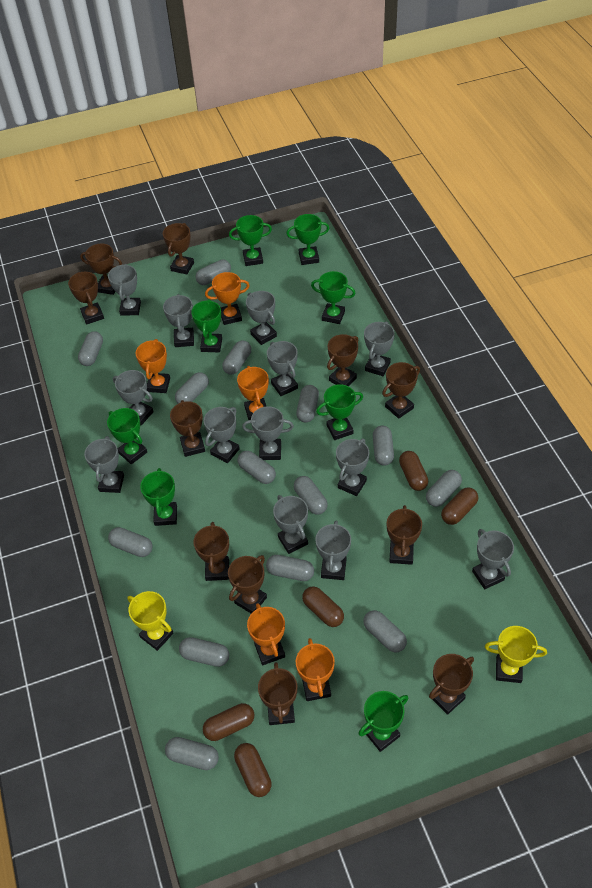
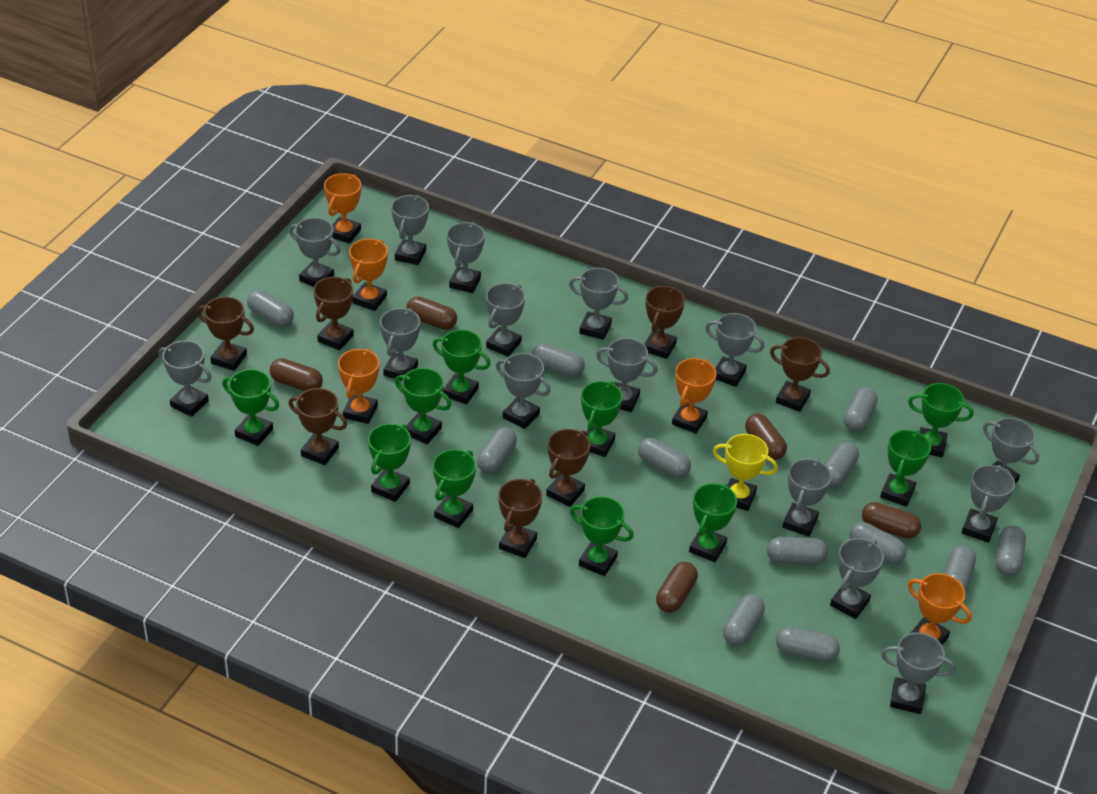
brown trophy: [68,272,104,324] [80,243,122,295] [163,223,194,274] [170,400,205,457] [193,522,229,581] [228,555,267,614] [258,662,297,725] [327,334,358,386] [382,362,420,419] [387,505,422,565] [429,654,474,715] = 11 -> [197,297,254,371] [289,388,347,465] [314,277,354,350] [498,479,542,558] [546,429,590,507] [644,286,685,359] [770,337,830,412] = 7
green trophy: [107,408,147,465] [140,468,177,526] [191,299,222,352] [229,215,272,266] [286,214,330,265] [311,271,356,324] [316,384,363,440] [358,691,408,752] = 8 -> [222,369,279,446] [368,424,411,502] [395,368,451,444] [433,329,491,405] [433,449,476,528] [570,496,634,576] [581,381,623,457] [689,483,737,562] [880,430,931,507] [908,383,974,457] = 10
grey capsule: [78,331,103,366] [108,527,153,557] [165,737,219,770] [175,372,209,404] [179,637,229,667] [196,260,231,285] [222,340,251,375] [238,451,276,484] [266,555,314,581] [294,476,328,515] [296,385,319,422] [363,610,407,652] [373,426,394,466] [426,470,462,507] = 14 -> [247,290,294,327] [477,427,517,474] [532,343,585,377] [638,438,691,478] [723,594,765,646] [767,537,828,564] [776,627,840,662] [825,442,859,487] [844,387,878,432] [849,522,907,564] [944,545,976,592] [996,525,1026,576] = 12
grey trophy: [84,436,124,493] [108,264,141,315] [113,370,154,425] [163,294,194,347] [204,407,240,463] [242,406,294,460] [246,291,277,345] [267,341,298,396] [273,495,308,554] [315,520,351,580] [336,439,369,496] [364,321,395,376] [472,529,514,589] = 13 -> [158,340,212,417] [289,218,341,287] [380,308,420,381] [391,195,429,265] [447,222,485,293] [486,283,525,357] [496,353,551,429] [569,268,628,340] [596,338,658,412] [705,313,764,387] [783,459,832,537] [830,538,884,619] [881,632,955,714] [961,465,1015,543] [983,418,1039,484] = 15
yellow trophy: [128,591,173,651] [485,626,547,683] = 2 -> [713,434,778,511] = 1

